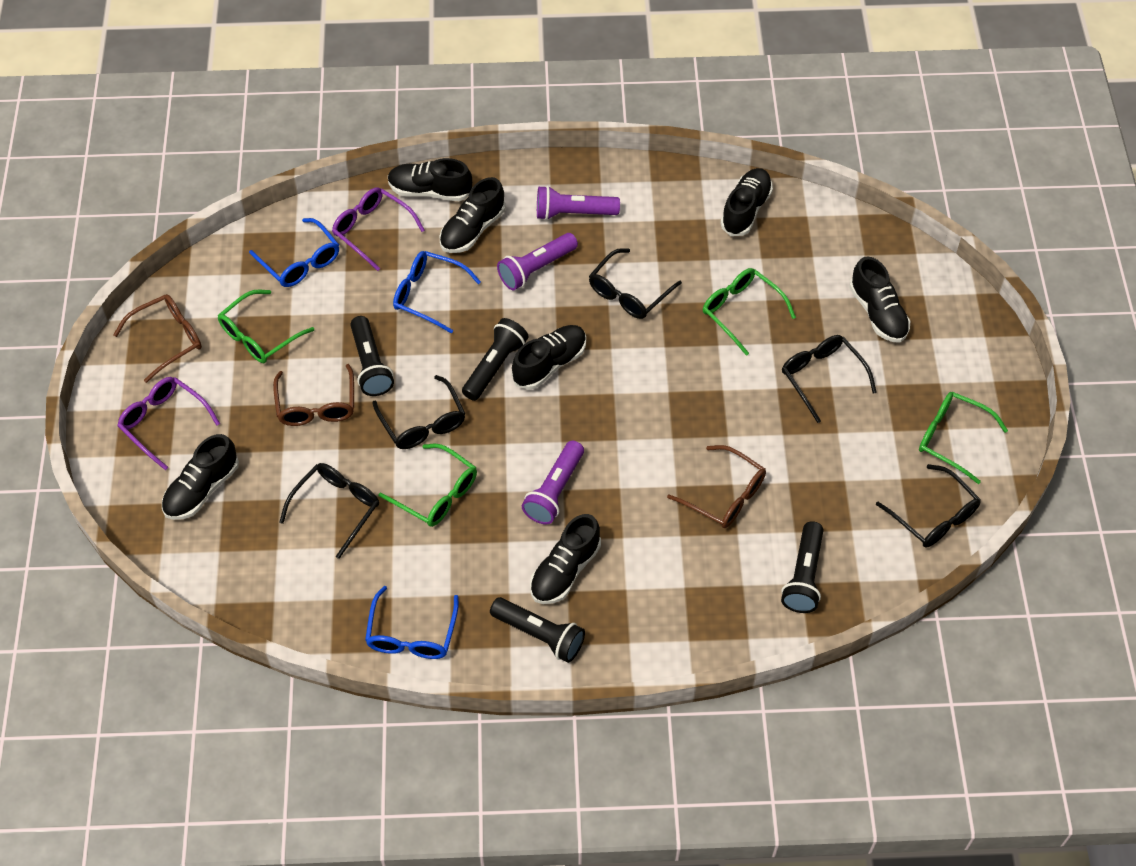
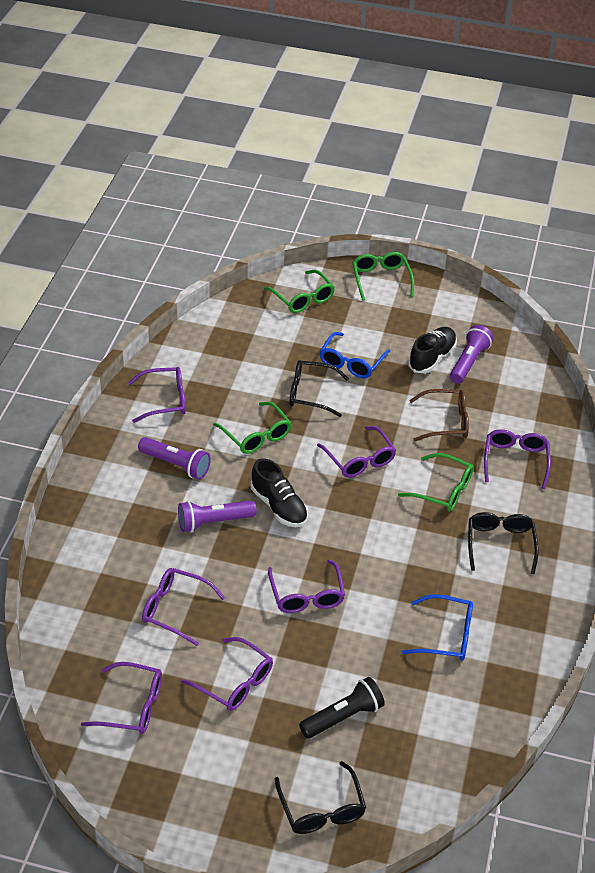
black flashlight: [350,316,394,396] [462,318,529,401] [490,597,585,663] [781,521,823,613] = 4 -> [299,677,385,739] = 1
black glasses: [279,463,379,559] [373,375,465,449] [589,248,682,319] [782,335,877,423] [876,464,981,548] = 5 -> [275,761,366,834] [290,360,349,417] [468,512,539,574] = 3
black shoe: [162,434,239,520] [388,158,472,201] [440,177,506,253] [512,325,586,390] [530,514,601,604] [720,168,773,236] [849,256,910,342] = 7 -> [251,458,308,527] [408,327,457,374] = 2
blue glasses: [249,218,339,287] [365,586,459,659] [393,251,481,334] = 3 -> [319,332,390,378] [402,594,473,661] = 2
brown glasses: [113,294,202,383] [273,364,354,426] [667,445,766,528] = 3 -> [409,389,469,441] = 1
purple glasses: [117,377,220,470] [332,187,425,271] = 2 -> [81,662,162,734] [128,367,186,423] [142,568,225,646] [181,637,273,711] [268,560,345,613] [317,426,396,478] [484,429,551,489] = 7

